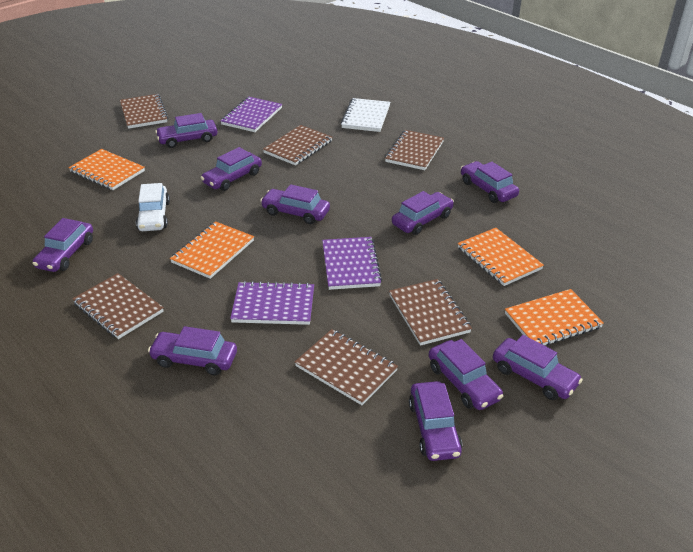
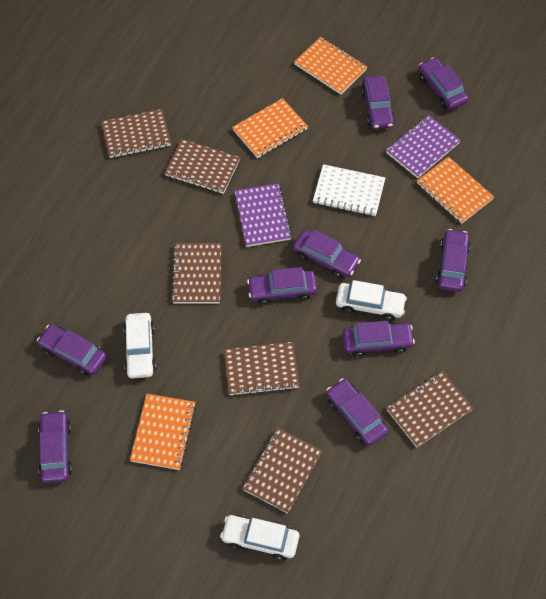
purple car: [32,218,93,272] [148,326,237,375] [155,113,218,148] [201,147,262,191] [260,184,330,224] [392,191,454,235] [409,381,462,461] [429,339,504,410] [461,161,519,203] [493,335,583,400] = 10 -> [37,324,107,376] [38,410,72,483] [247,267,317,305] [293,229,361,278] [326,378,388,446] [343,321,415,357] [361,76,395,129] [419,57,468,110] [436,229,470,292] = 9
purple notebook: [221,97,282,132] [230,281,314,325] [322,237,382,290] = 3 -> [235,183,292,247] [386,115,461,178] = 2
white car: [136,183,170,231] = 1 -> [123,313,156,379] [220,515,299,560] [336,280,407,321] = 3

